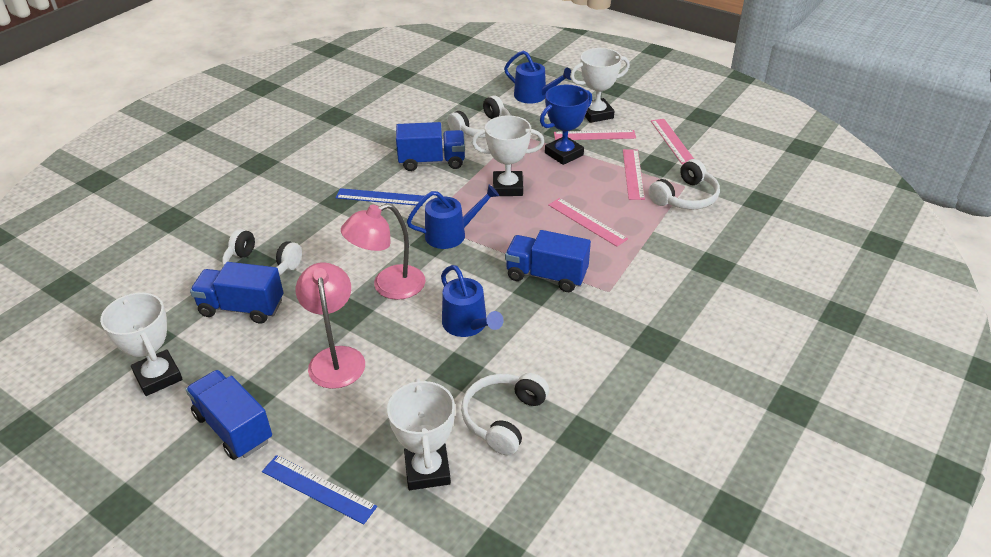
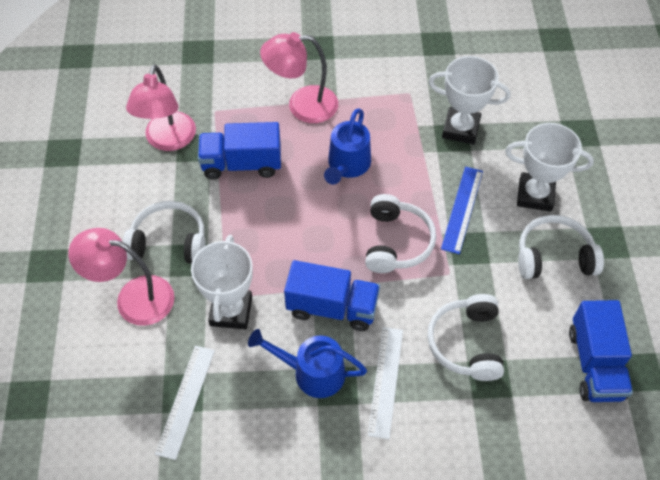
blue ruler: [262,455,377,524] [335,188,424,206] = 2 -> [441,167,483,254] = 1
blue trophy: [540,85,592,165] = 1 -> none = 0
blue truck: [186,370,272,460] [190,262,283,324] [396,122,465,171] [505,230,591,292] = 4 -> [198,122,281,180] [284,260,380,331] [569,300,633,402] = 3
blue watering can: [407,185,499,249] [441,265,504,337] [504,50,571,103] = 3 -> [248,329,367,398] [324,108,371,185] = 2
pink lamp: [296,262,365,389] [341,203,425,300] = 2 -> [68,228,174,326] [126,65,196,151] [260,32,338,123] = 3
pink ruler: [548,198,628,247] [554,130,636,140] [623,149,645,200] [651,119,694,165] = 4 -> none = 0
white ruler: none = 0 -> [155,345,215,460] [368,327,403,439] = 2
white trophy: [100,293,183,396] [387,378,455,490] [472,115,544,196] [570,48,630,123] = 4 -> [191,235,253,329] [428,56,511,144] [505,123,594,212] = 3

